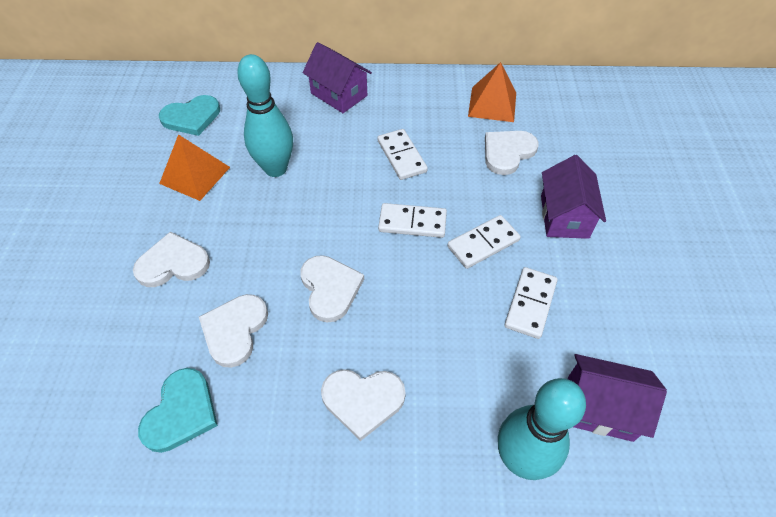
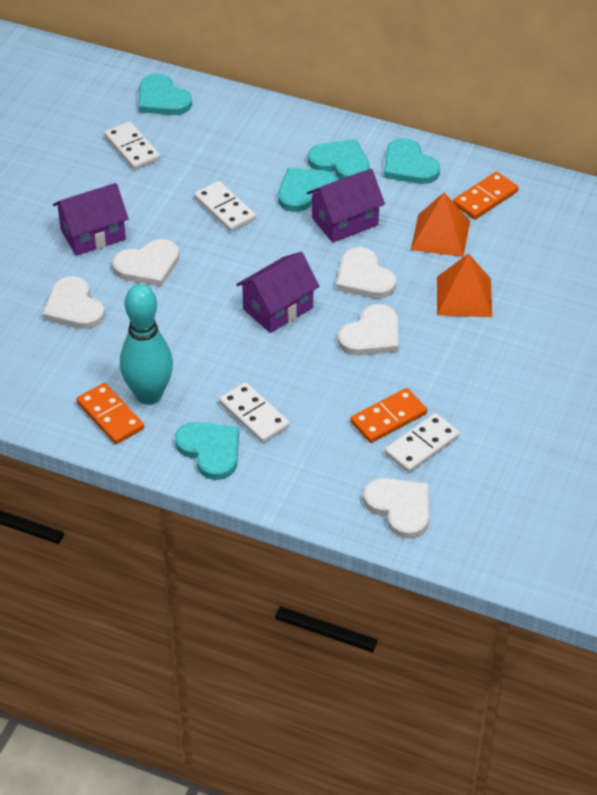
orange domino: none = 0 -> [77,383,144,444] [350,388,427,443] [453,172,519,219] = 3
turquoise bowling pin: [237,54,293,177] [498,378,586,480] = 2 -> [120,284,173,405] = 1
turquoise heart: [138,368,218,453] [159,95,220,136] = 2 -> [138,73,192,115] [175,422,239,480] [278,168,339,212] [308,139,370,179] [384,138,440,184] = 5

